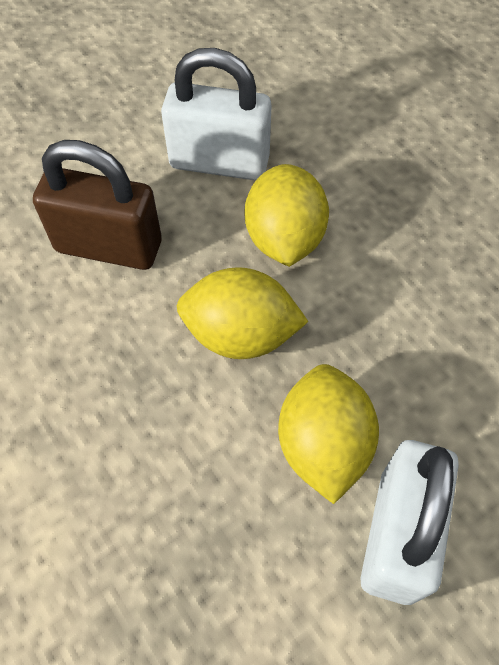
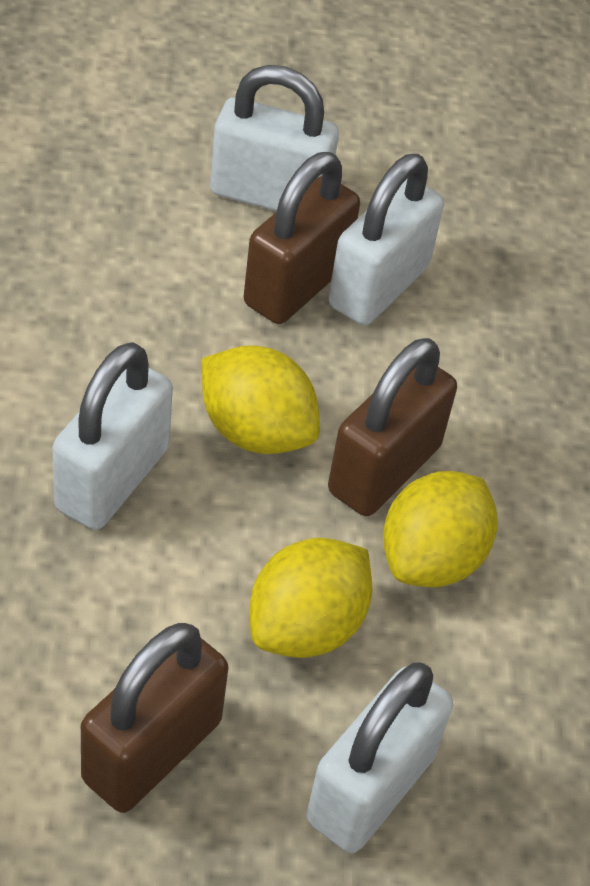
brown padlock: [33,140,162,270] = 1 -> [81,623,228,813] [244,152,360,324] [328,338,457,516] = 3
white padlock: [161,48,272,181] [360,440,459,605] = 2 -> [53,342,173,530] [210,65,339,211] [306,663,453,853] [328,154,444,325] = 4

